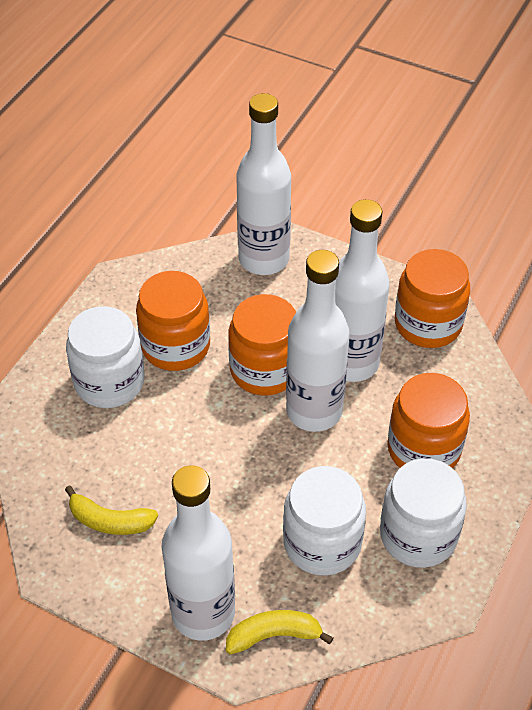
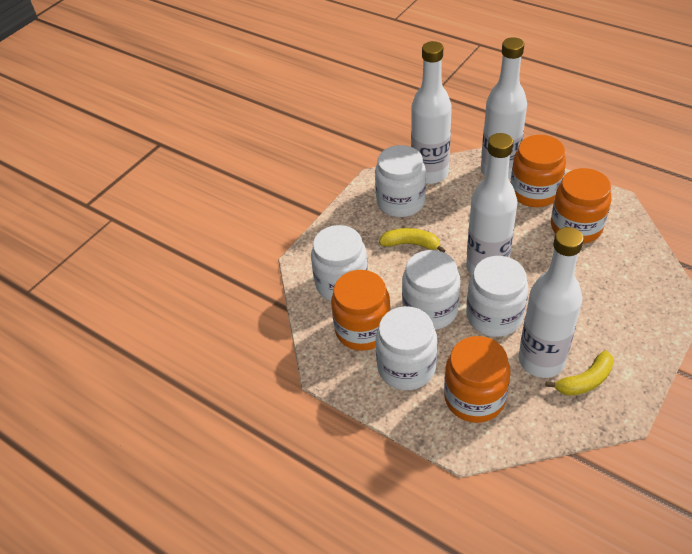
white jar: [66,306,145,408] [283,466,366,576] [380,458,467,568] = 3 -> [311,225,368,301] [375,145,426,217] [376,306,437,390] [402,250,461,330] [466,256,528,337] = 5

